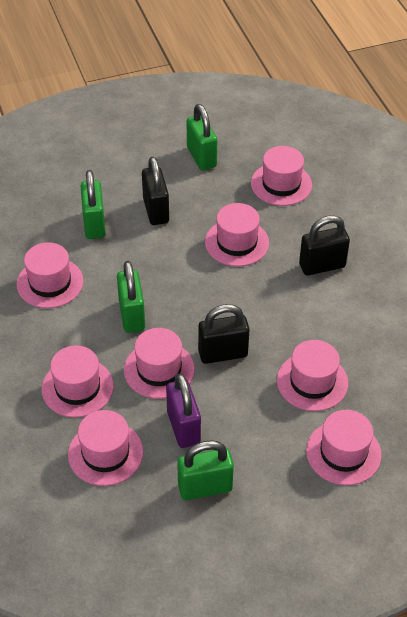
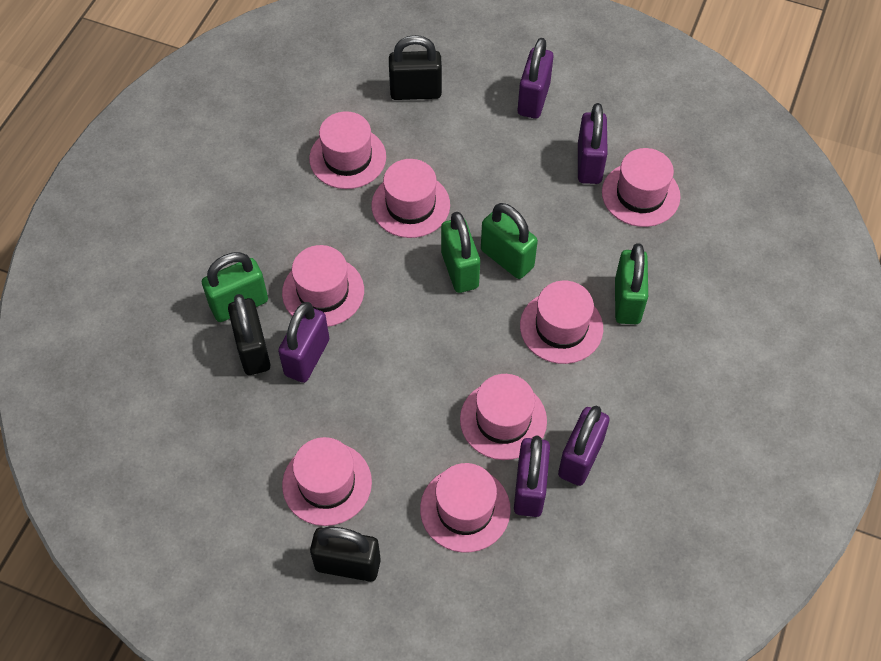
purple padlock: [166,373,201,448] = 1 -> [278,302,329,383] [514,436,550,517] [518,38,554,119] [558,406,610,486] [578,103,608,184] = 5

